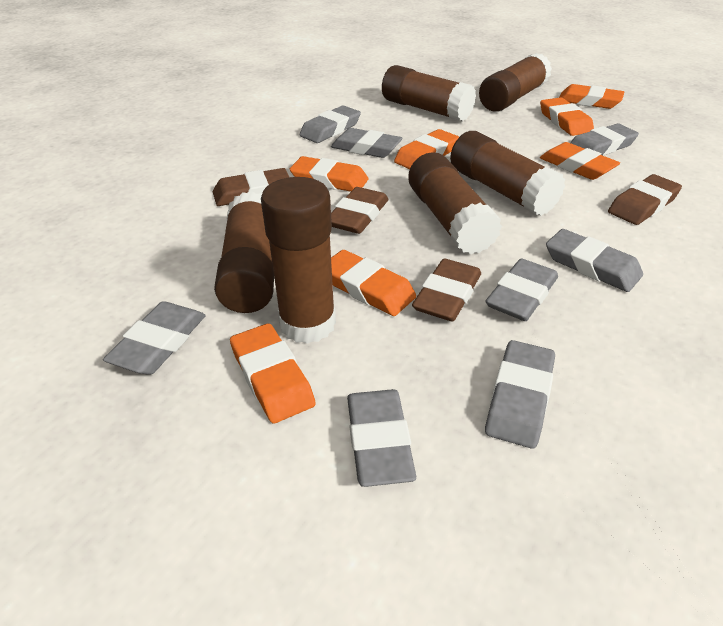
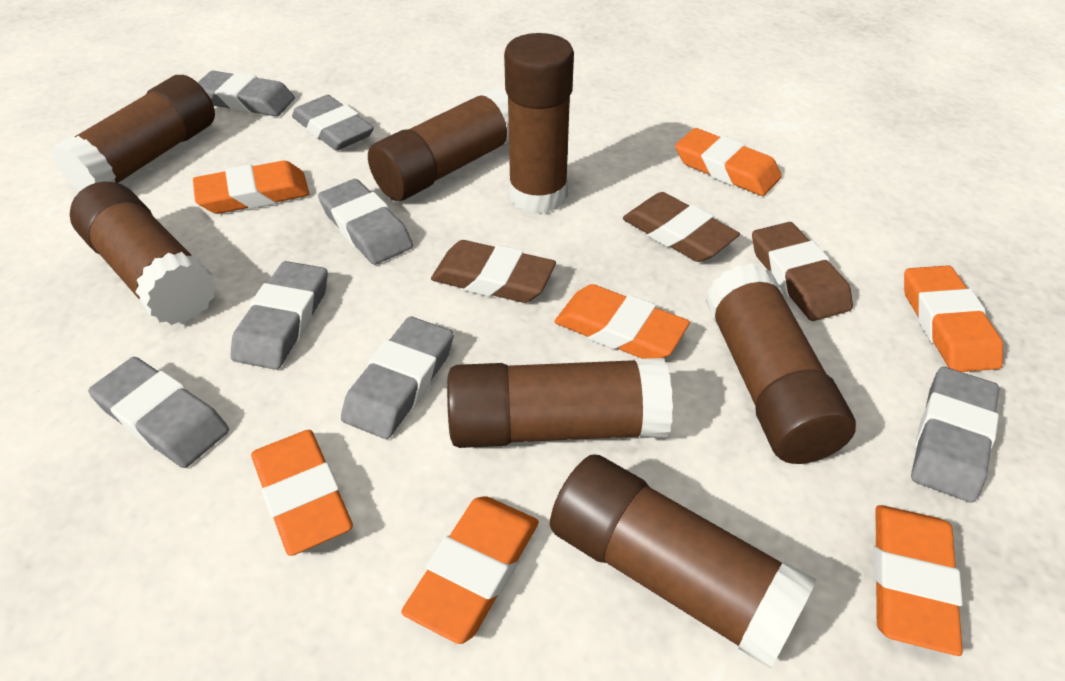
brown eraser: [213,168,289,206] [331,187,388,234] [412,259,481,322] [608,174,682,225] = 4 -> [431,240,556,303] [623,192,740,262] [752,222,853,321] = 3
brown glue stick: [214,191,274,313] [261,177,336,344] [382,65,476,122] [408,152,502,254] [450,131,565,216] [479,53,552,112] = 6 -> [52,75,215,192] [70,182,216,325] [368,87,509,201] [447,358,673,448] [504,33,574,214] [550,454,817,669] [705,263,856,464] = 7
grey eraser: [103,301,206,375] [300,105,361,143] [331,128,402,158] [347,389,416,487] [485,259,558,321] [485,340,555,449] [546,229,643,292] [570,123,639,155] = 8 -> [88,357,229,468] [197,71,295,116] [230,261,328,370] [292,95,374,151] [318,179,413,265] [341,317,454,439] [911,367,999,503] = 7

